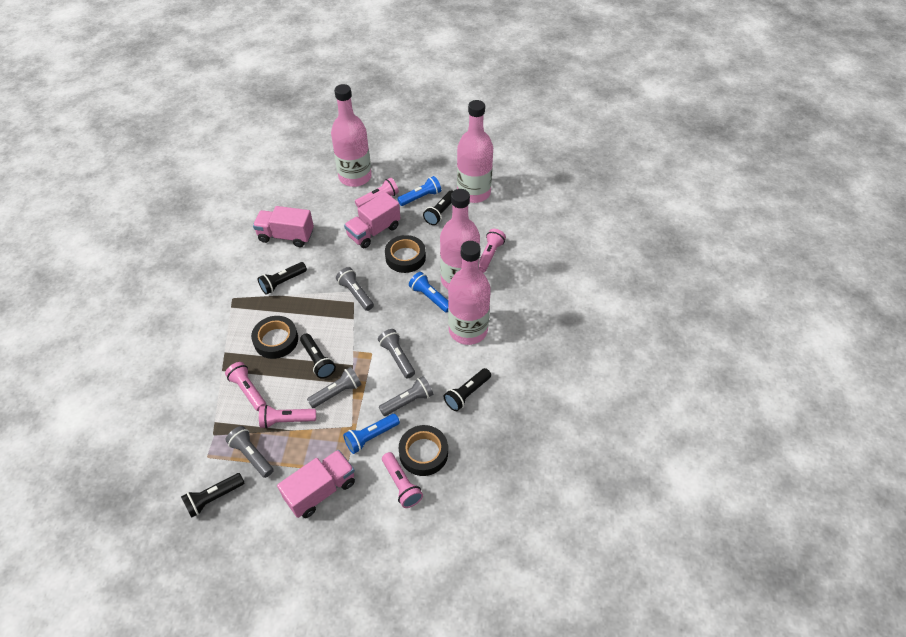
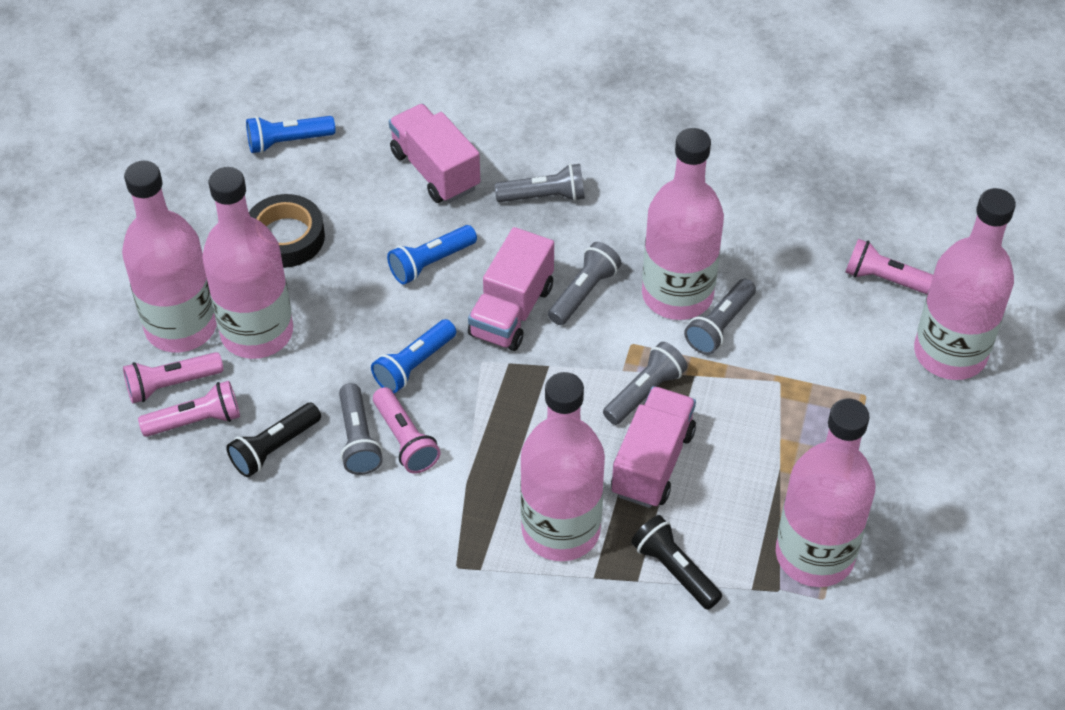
black flashlight: [181,473,244,518] [258,262,307,295] [300,333,336,379] [423,191,453,225] [444,368,491,411] = 5 -> [226,403,321,477] [631,515,722,610] = 2
black tape: [251,316,298,359] [385,235,426,273] [399,425,448,476] = 3 -> [249,194,325,268] = 1
pink bottle: [331,84,372,187] [440,189,480,289] [448,241,491,345] [457,100,493,203] = 4 -> [122,161,217,352] [202,167,293,359] [520,372,605,561] [642,128,724,320] [776,399,875,587] [914,188,1016,380] = 6
pink flashlight: [225,362,266,411] [259,405,316,429] [355,178,399,208] [382,452,423,508] [479,229,506,273] = 5 -> [123,352,224,403] [138,381,240,437] [373,387,440,474] [845,239,933,294] = 4

